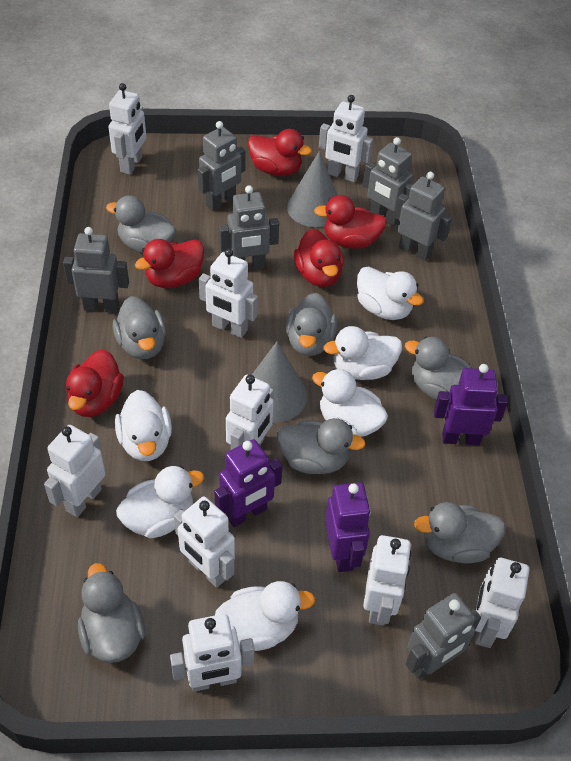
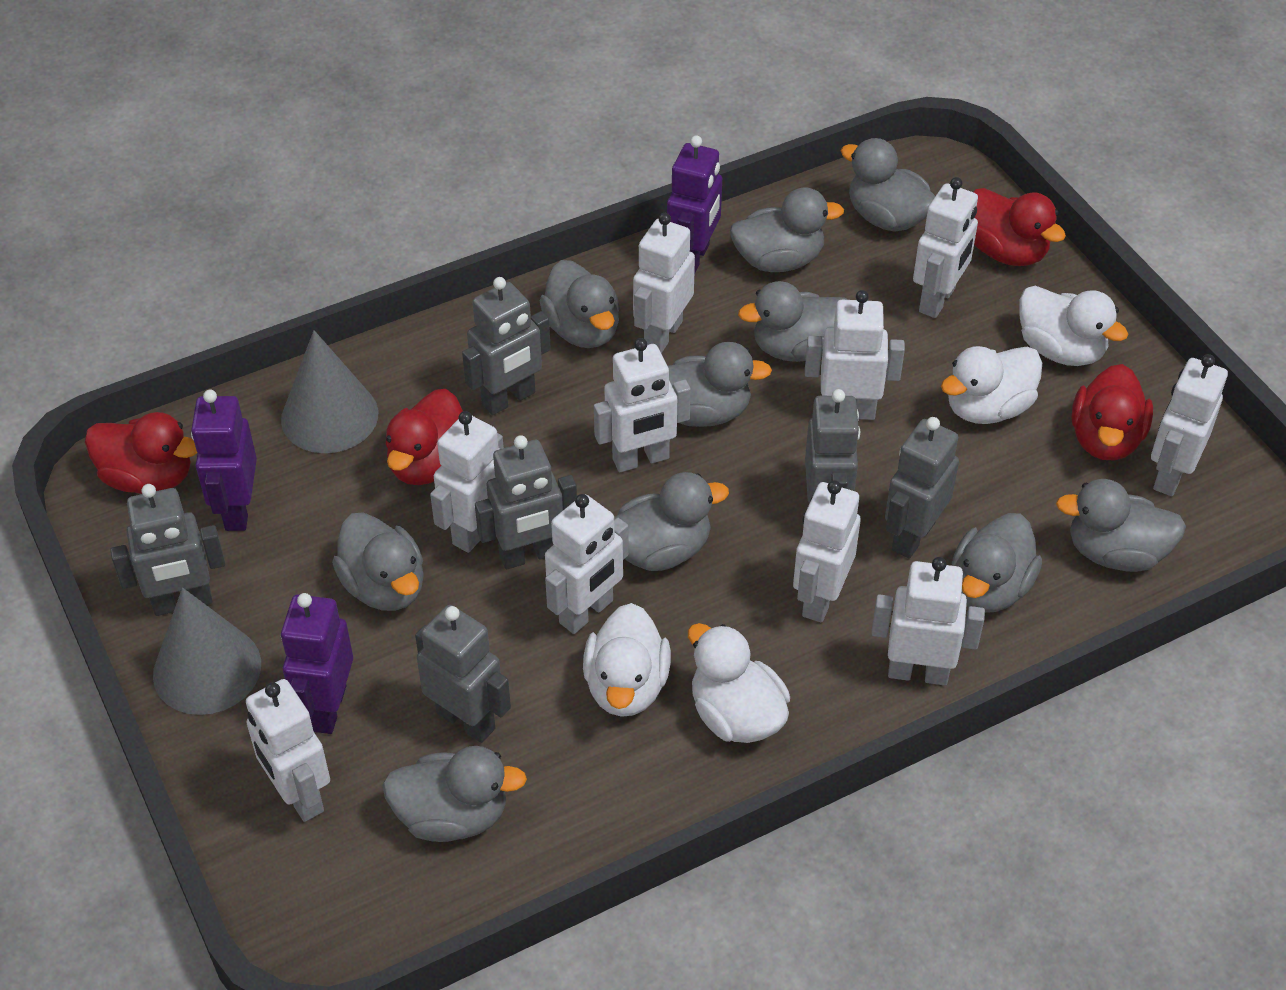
grey duck: [78,563,145,663] [106,196,176,253] [113,296,166,359] [277,418,366,474] [286,293,337,356] [405,337,471,400] [414,502,505,563] = 7 -> [332,512,424,611] [382,746,527,842] [540,260,620,348] [614,472,729,571] [668,342,772,427] [730,187,844,272] [738,281,847,362] [841,138,935,232] [952,513,1042,613] [1056,479,1186,572] = 10
red duck: [66,349,124,417] [135,239,204,288] [248,129,312,176] [294,229,344,287] [314,195,387,249] = 5 -> [85,412,197,494] [386,389,463,485] [973,188,1066,266] [1071,364,1153,460] = 4
white duck: [115,390,172,461] [116,466,204,539] [215,581,315,651] [312,369,388,437] [323,326,402,380] [357,266,424,320] = 6 -> [583,603,671,717] [688,623,790,743] [941,346,1042,424] [1019,286,1128,366] = 4
white robot: [44,425,106,517] [109,83,146,175] [170,614,255,692] [174,496,235,588] [199,249,258,338] [226,375,274,450] [319,95,373,182] [363,535,411,626] [475,557,529,648] = 9 -> [246,679,330,822] [430,411,504,553] [545,494,629,634] [594,338,691,472] [633,213,695,353] [793,480,861,622] [805,290,905,420] [871,557,985,685] [913,177,978,318] [1151,354,1228,496] = 10

